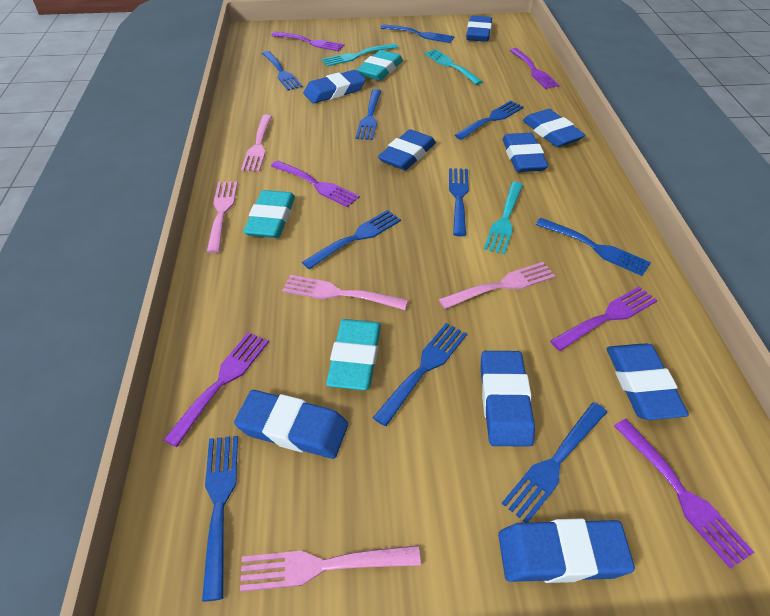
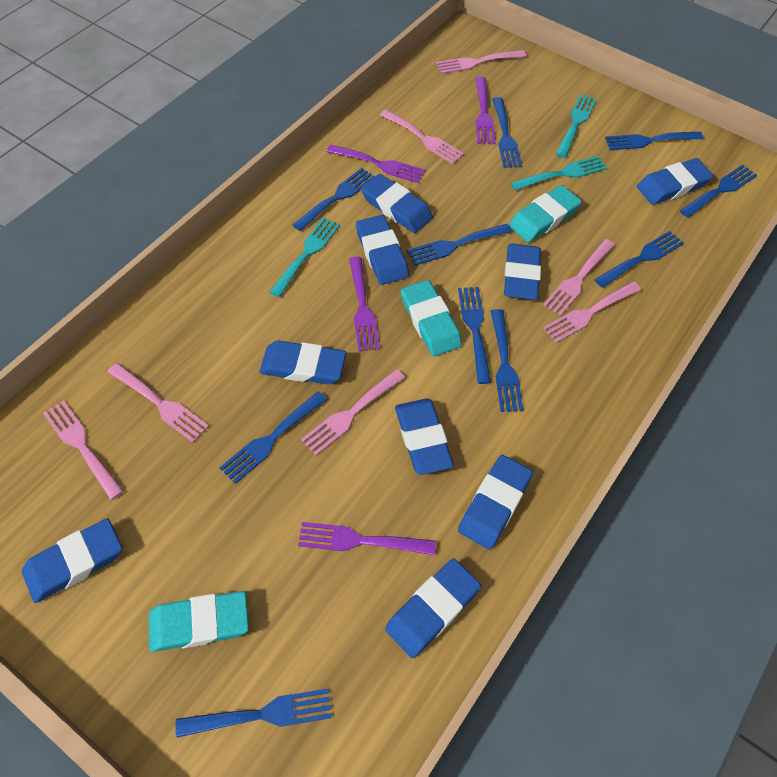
pink fork: [207,181,238,253] [240,545,421,592] [241,115,272,172] [282,275,408,310] [439,262,555,309] = 5 -> [43,400,124,500] [108,363,209,442] [301,369,405,455] [380,109,464,164] [436,50,526,74] [543,239,615,316] [543,282,641,343] = 7
purple fork: [164,332,269,447] [271,32,344,51] [271,160,360,207] [510,48,559,89] [550,286,657,351] [614,419,754,569] = 6 -> [298,522,436,556] [326,144,425,183] [349,257,380,351] [476,77,496,144] = 4

